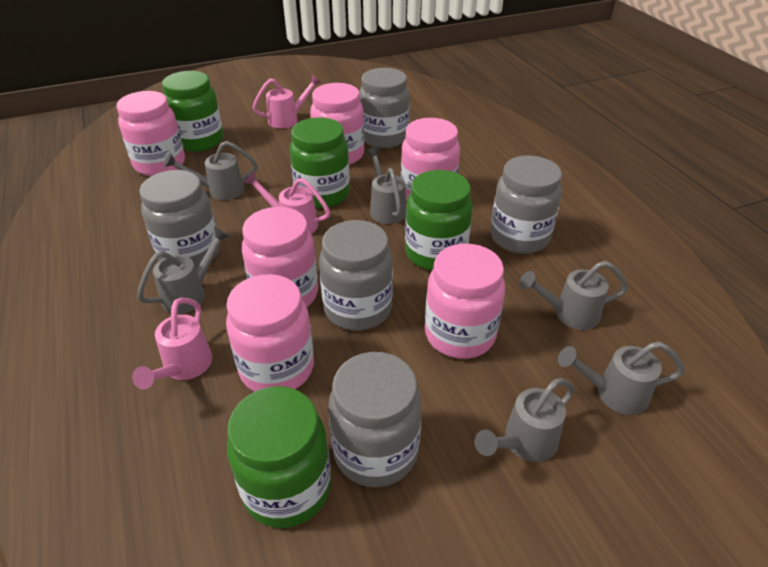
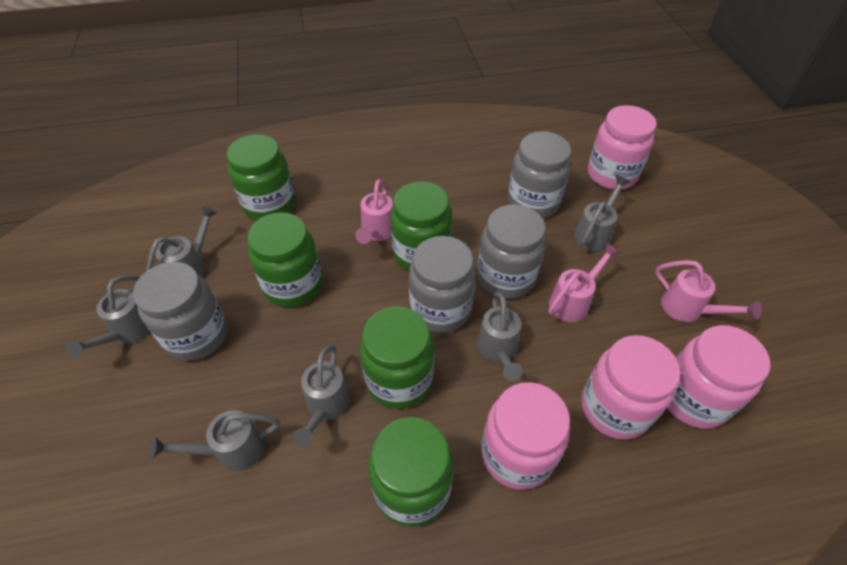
green jar: [162,71,223,152] [227,386,331,528] [290,117,350,208] [405,170,473,270] = 4 -> [226,134,295,221] [247,212,322,307] [360,306,434,409] [368,417,454,527] [390,181,452,271] = 5
grey jar: [140,170,220,269] [319,220,393,331] [328,352,422,487] [359,68,410,148] [490,156,562,254] = 5 -> [133,262,228,361] [409,236,476,333] [477,204,546,299] [508,131,571,218] = 4
pink jar: [117,91,185,176] [226,274,314,392] [242,207,318,307] [310,83,364,165] [401,118,460,201] [425,244,505,359] = 6 -> [481,382,570,490] [581,335,680,440] [588,105,657,190] [667,325,771,429] = 4

